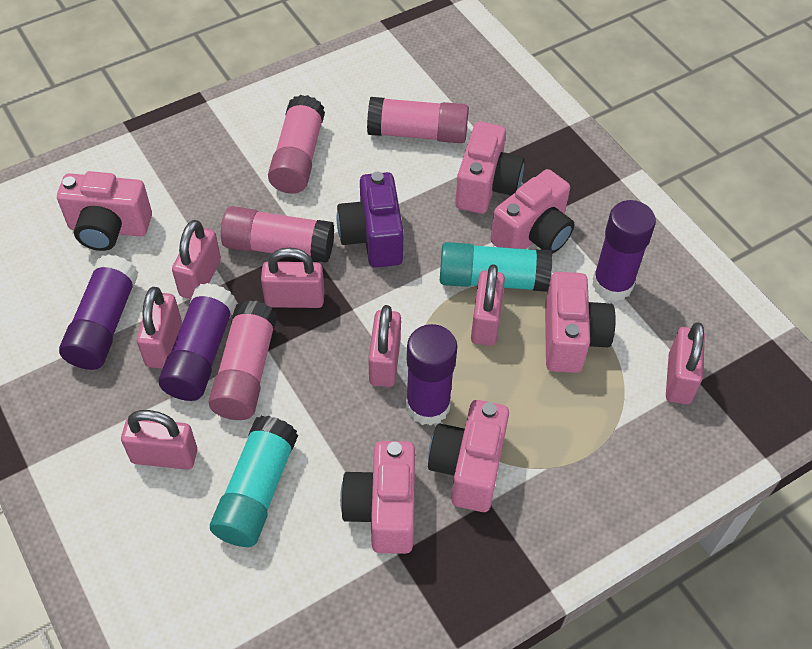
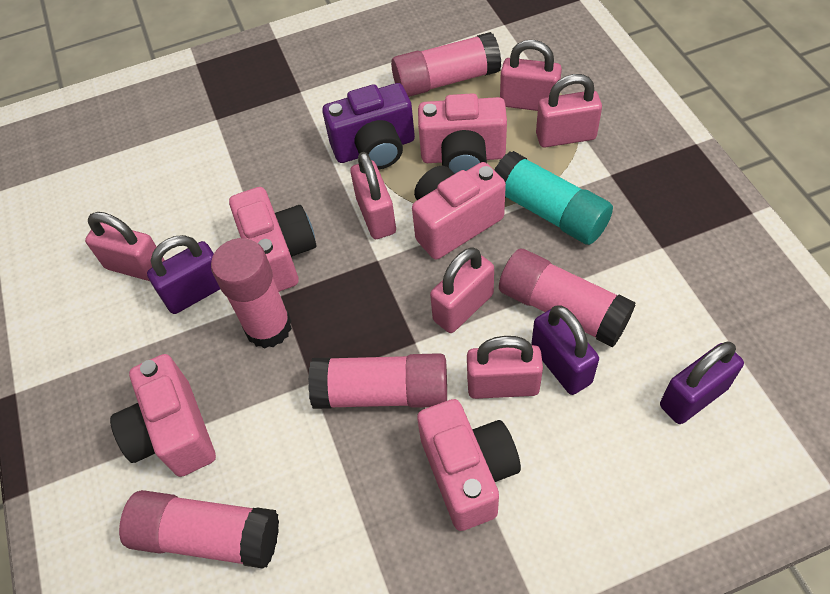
pink camera: [57,171,152,251] [340,441,415,554] [428,400,509,512] [455,121,525,214] [490,169,575,254] [545,272,616,373] = 6 -> [110,354,216,477] [229,187,316,292] [412,162,506,260] [417,399,521,531] [418,93,507,174] = 5
pink glue stick: [209,300,277,420] [221,206,334,263] [268,95,325,194] [367,97,469,143] = 4 -> [119,490,279,569] [211,238,292,349] [308,353,447,409] [391,32,501,97] [499,249,636,348] = 5
pink padlock: [121,410,197,470] [137,287,182,369] [172,220,221,299] [261,248,324,308] [368,305,401,387] [471,264,505,346] [666,322,705,405] = 7 -> [85,212,165,281] [350,152,396,239] [430,247,494,333] [467,336,543,399] [500,40,562,111] [536,74,602,147] = 6
purple glue stick: [59,254,139,370] [159,283,236,401] [406,324,457,426] [592,200,656,301] = 4 -> none = 0
purple padlock: none = 0 -> [147,235,220,314] [531,305,599,395] [660,341,744,424] = 3
turquoise glue stick: [210,416,298,547] [440,242,552,292] = 2 -> [494,151,613,245] = 1

